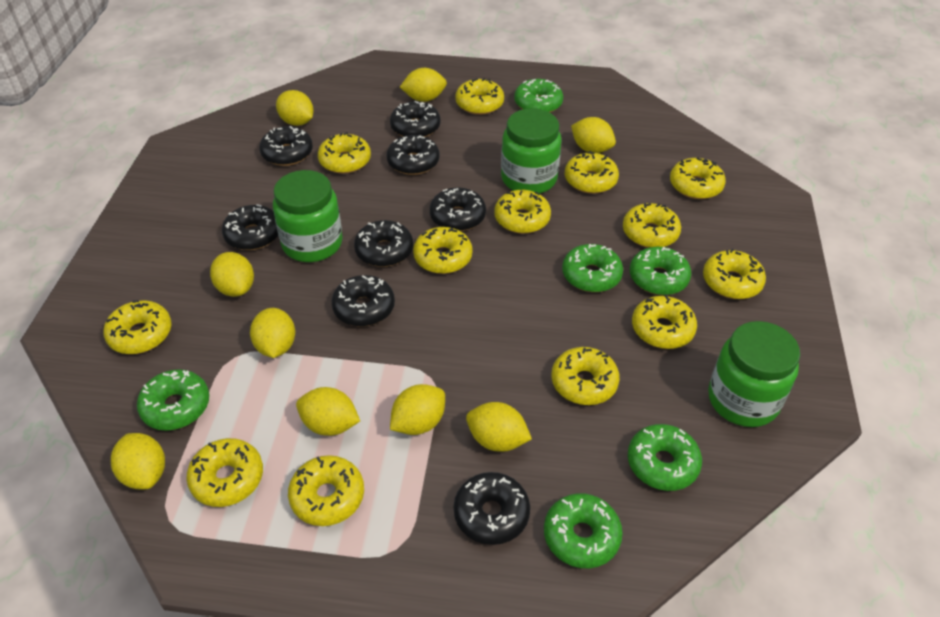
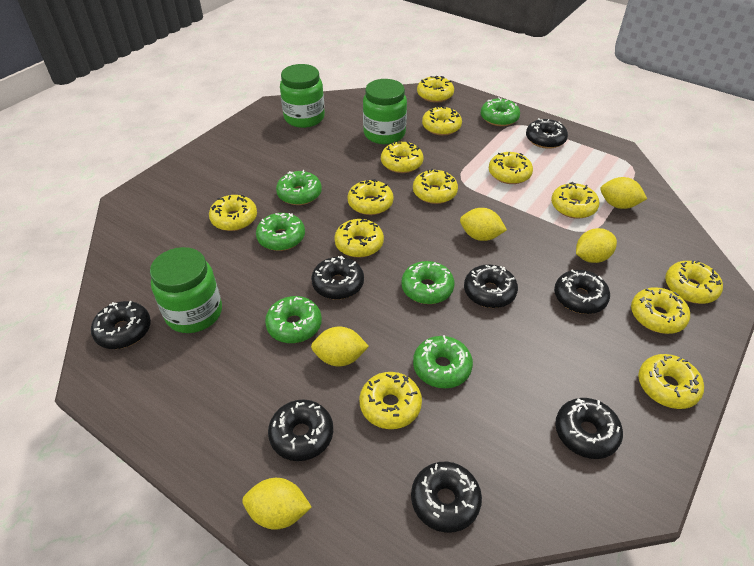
yellow lemon: [111,433,165,489] [210,252,254,297] [250,308,295,358] [276,90,314,126] [296,387,360,436] [390,384,445,435] [400,68,447,102] [466,402,532,452] [571,117,616,153] = 9 -> [242,478,312,530] [311,326,369,367] [460,208,507,241] [576,228,617,263] [600,177,647,209] = 5

